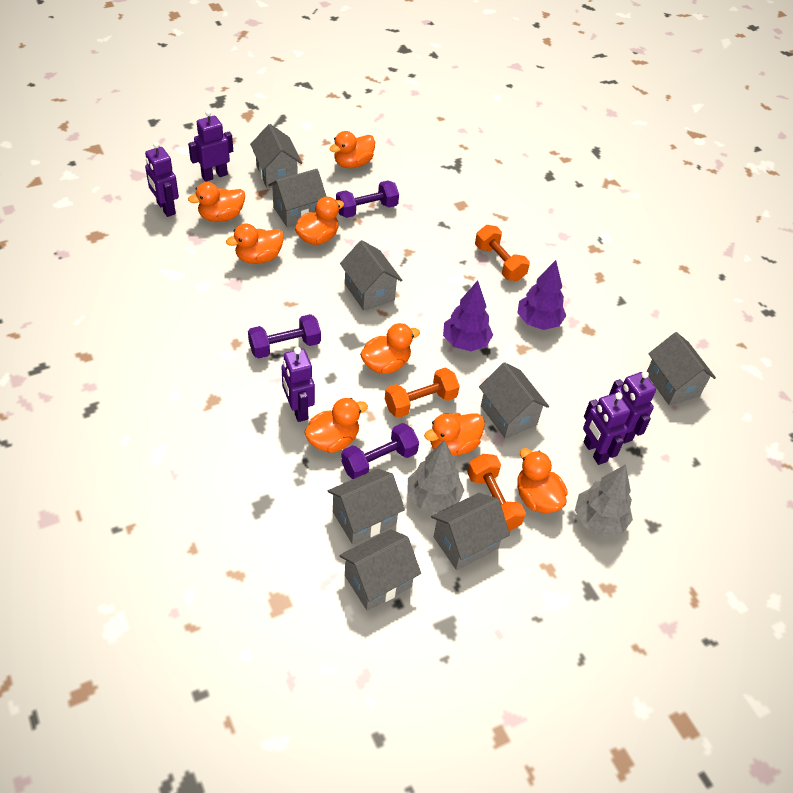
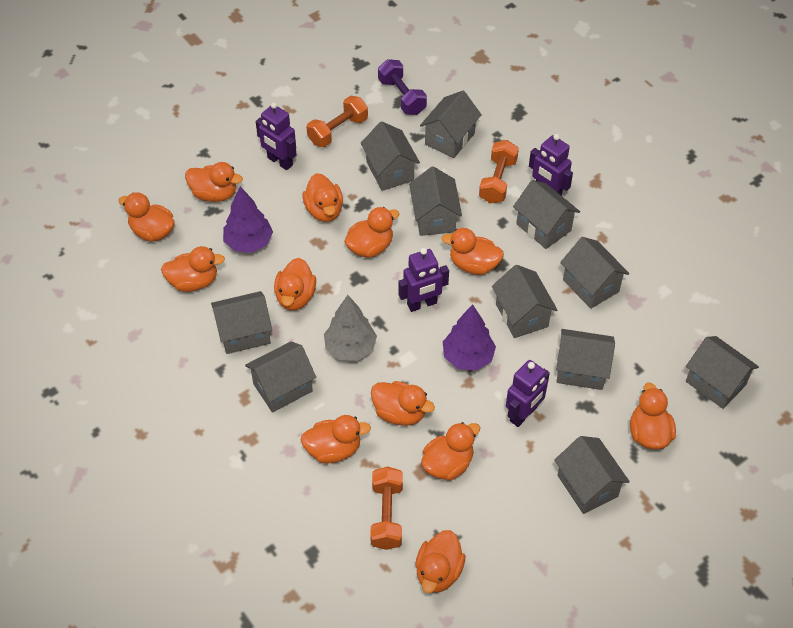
grey house: [250,124,302,189] [268,169,327,227] [328,469,405,545] [340,240,402,311] [340,529,421,611] [431,493,510,570] [479,362,549,439] [647,332,716,406] = 8 -> [211,291,272,354] [245,341,316,413] [361,121,420,191] [409,166,462,236] [420,91,482,158] [492,265,558,338] [513,180,580,249] [554,436,630,514] [556,329,615,390] [560,237,629,309] [686,336,759,409] = 11
grey tree: [407,440,464,513] [575,464,633,536] = 2 -> [324,295,377,361] = 1
orange duck: [188,182,245,222] [226,223,284,264] [295,197,344,245] [304,398,368,453] [329,131,375,168] [360,323,420,374] [424,413,485,456] [517,448,568,513] = 8 -> [118,192,175,242] [161,246,225,292] [185,162,243,202] [274,258,316,311] [301,415,371,463] [302,173,343,222] [344,207,399,258] [371,381,435,426] [415,530,465,593] [421,422,480,480] [441,228,504,275] [630,382,676,450] = 12
purple dumbbell: [248,314,321,359] [336,180,399,218] [341,423,419,479] = 3 -> [378,59,427,115] = 1
purple robot: [145,142,179,217] [188,110,233,182] [282,347,315,422] [583,392,630,465] [609,371,656,444] = 5 -> [256,102,297,170] [398,248,449,312] [506,360,550,427] [529,134,573,196] = 4

